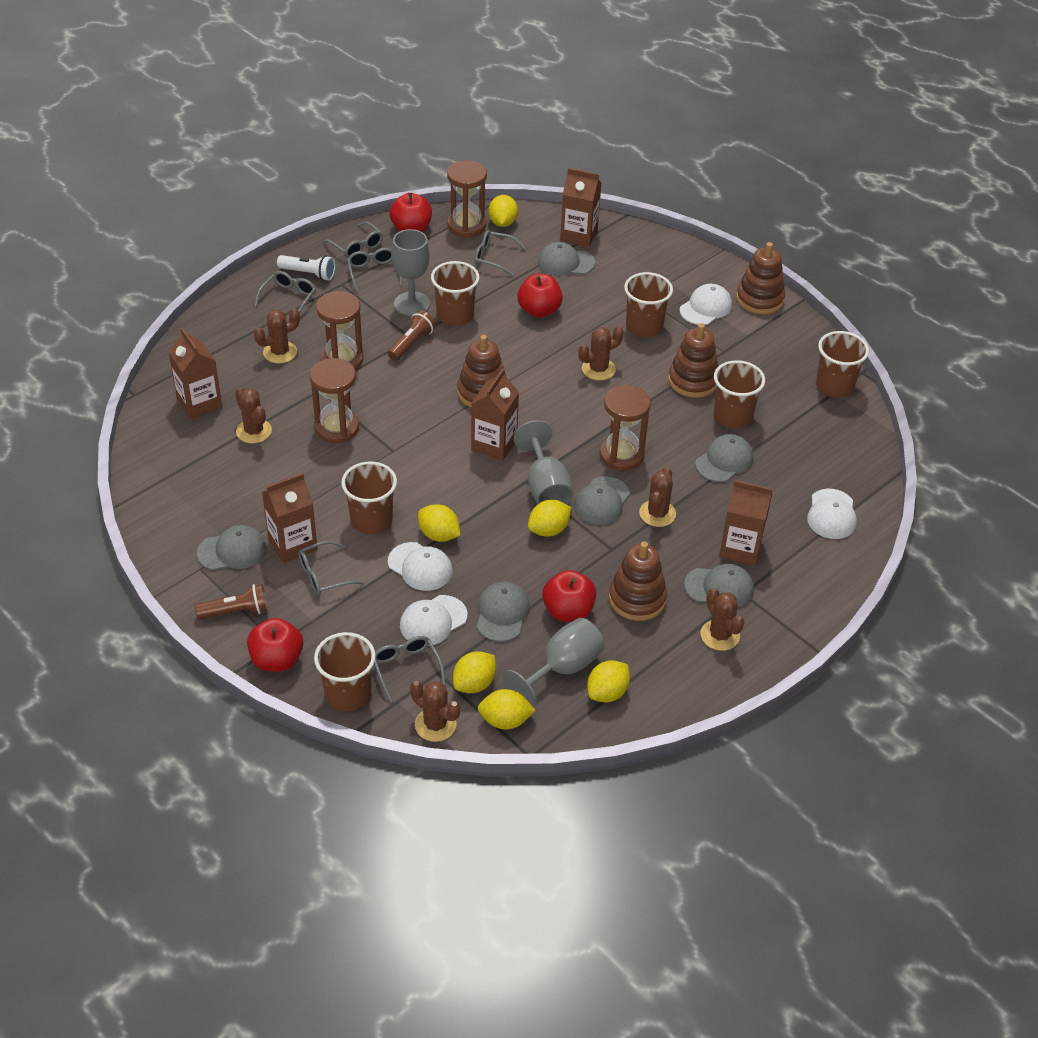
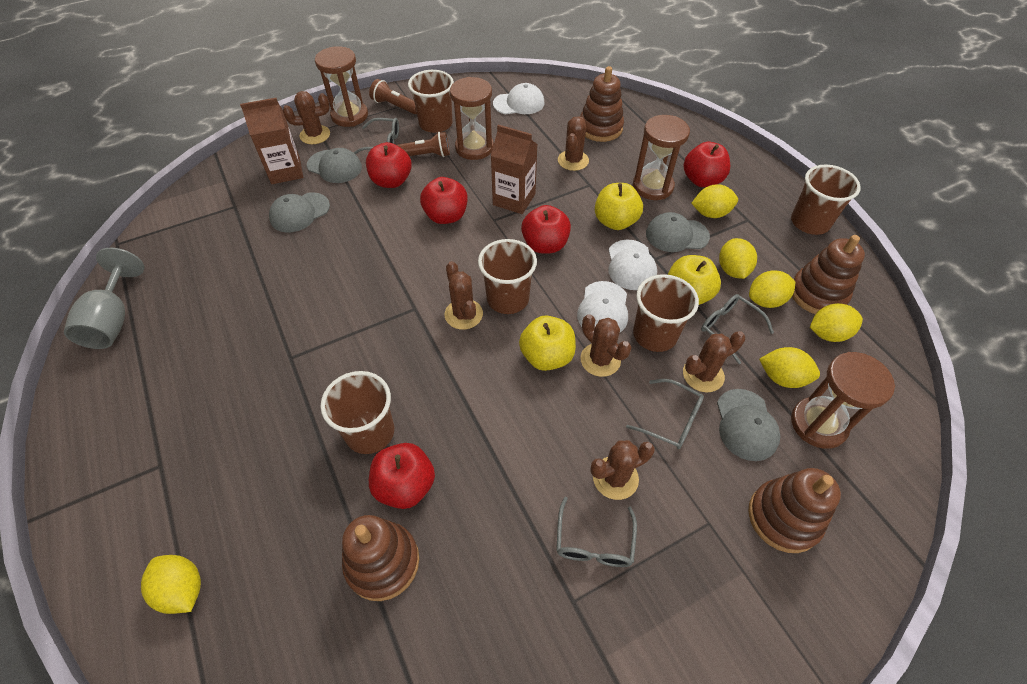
brown carton: [168,328,222,419] [262,473,317,563] [471,369,519,461] [560,168,602,247] [719,480,773,566] = 5 -> [240,98,303,184] [491,125,538,214] = 2
brown cup: [314,632,376,711] [341,462,397,534] [431,261,479,326] [624,272,673,337] [713,360,765,429] [816,331,869,398] = 6 -> [320,371,394,454] [408,70,454,133] [478,239,537,314] [633,274,699,352] [791,165,861,235] = 5
grey cap: [197,525,266,570] [477,582,530,642] [538,242,595,276] [574,476,630,525] [684,564,754,608] [695,434,753,482] = 6 -> [269,192,330,232] [307,148,362,183] [646,212,710,252] [717,389,780,461] = 4
grey glasses: [255,271,316,312] [298,541,365,595] [323,221,383,258] [347,248,402,292] [374,636,446,702] [474,230,526,276] = 6 -> [353,118,399,154] [556,497,637,567] [626,379,704,449] [701,294,774,364] = 4
grey goblet: [392,229,430,316] [503,618,605,708] [513,420,573,505] = 3 -> [64,248,144,349] = 1
red apple: [247,618,303,672] [389,193,432,232] [517,274,563,318] [542,570,596,622] = 4 -> [366,142,412,188] [369,443,435,509] [420,177,468,224] [521,205,571,254] [684,142,730,187] = 5
white cap: [388,542,453,591] [400,595,467,646] [680,284,732,325] [807,489,857,539] = 4 -> [493,83,545,114] [577,281,628,332] [608,240,657,290] = 3
white flashlight: [277,255,335,281] = 1 -> none = 0
yellow apple: none = 0 -> [519,316,576,371] [595,183,643,230] [668,255,721,305] = 3

